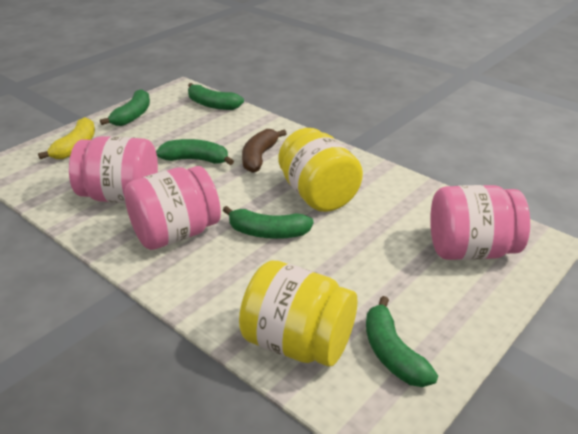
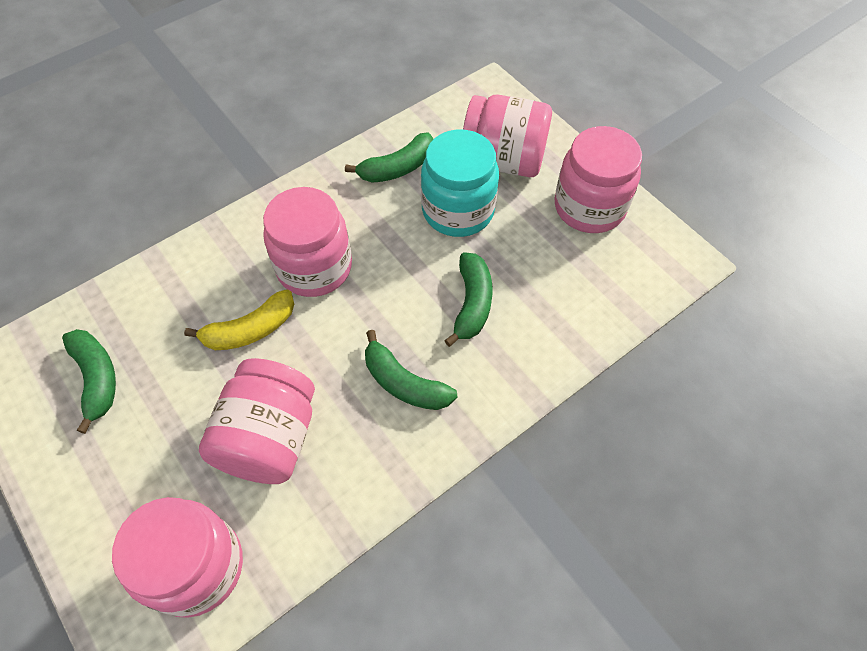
brown banana: [242,129,287,173] = 1 -> none = 0
green banana: [100,89,150,126] [156,139,234,165] [188,83,244,110] [223,206,314,239] [366,296,438,387] = 5 -> [62,329,116,434] [345,133,433,183] [365,330,457,410] [444,252,493,347] = 4
pink jar: [69,136,158,203] [124,166,221,250] [430,185,530,260] = 3 -> [112,497,243,618] [199,358,315,484] [263,187,352,297] [463,94,552,177] [555,126,642,233] = 5
turquoise jar: none = 0 -> [421,130,499,237] = 1
yellow jar: [239,261,357,367] [279,128,363,212] = 2 -> none = 0

